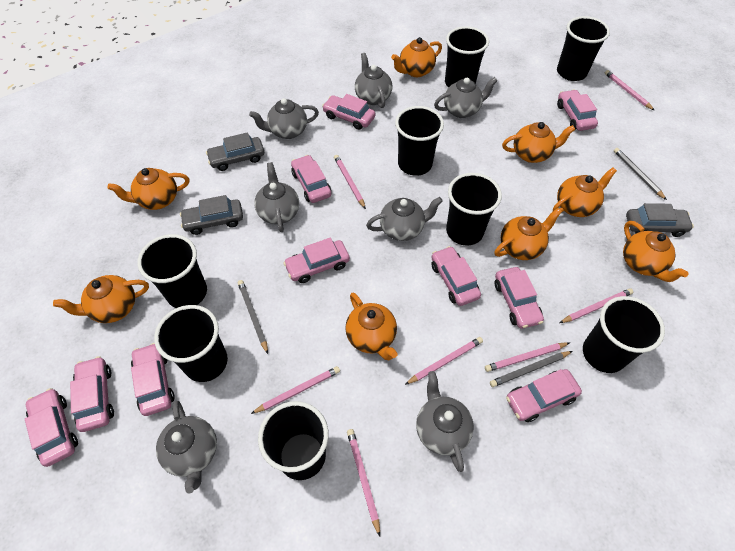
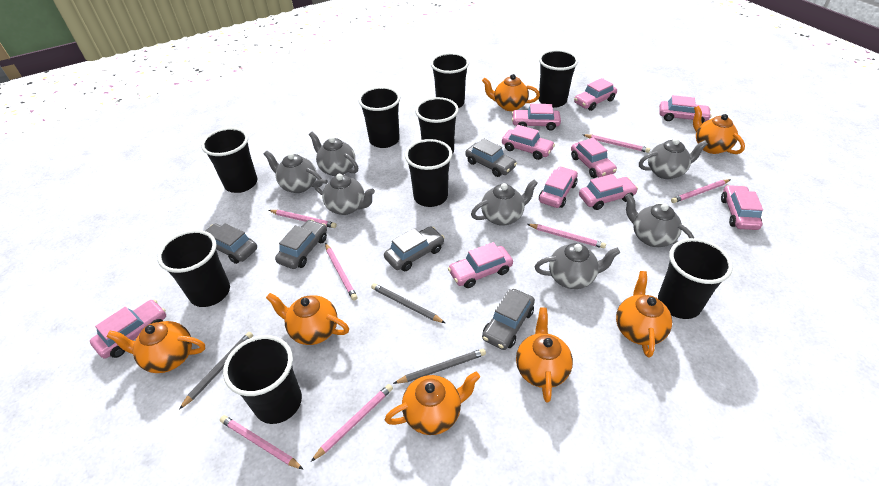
black cup: [137,234,207,308] [154,305,228,382] [258,401,329,480] [395,106,444,176] [445,26,489,87] [446,173,502,245] [557,16,610,81] [583,296,665,373] = 8 -> [157,230,230,307] [201,128,258,193] [223,335,302,424] [358,87,400,148] [405,139,452,207] [415,97,459,154] [430,53,469,108] [539,50,578,108] [658,238,733,319] = 9
grey car: [180,195,243,235] [206,132,264,171] [626,203,694,237] = 3 -> [205,223,257,264] [275,219,327,269] [384,226,445,271] [465,138,517,177] [482,289,535,350] = 5
orange teapot: [53,275,149,323] [107,168,189,210] [345,292,398,360] [391,37,442,77] [494,208,562,260] [502,122,575,163] [553,168,617,217] [623,221,689,282] = 8 -> [106,321,205,373] [266,293,349,345] [385,372,480,435] [482,74,540,111] [516,308,573,403] [616,271,672,357] [693,106,745,154] = 7

